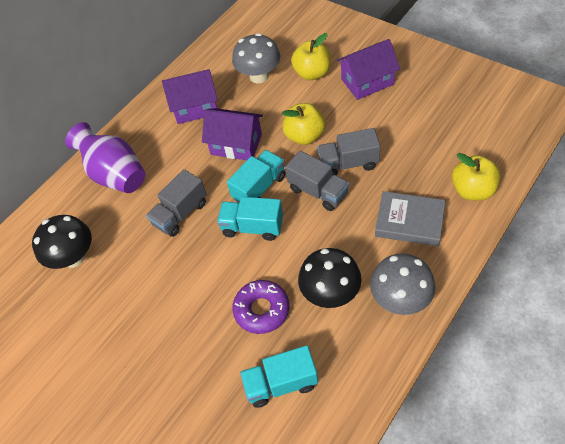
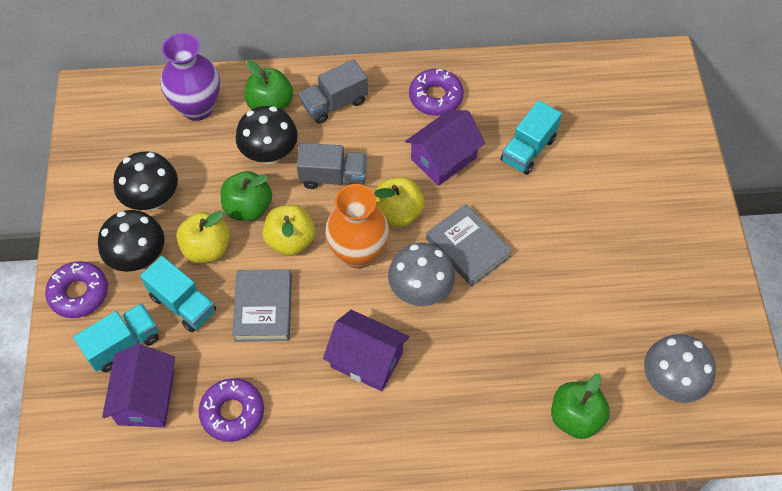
black mushroom: [32,215,92,269] [298,248,362,308] = 2 -> [98,210,165,272] [113,151,178,211] [236,106,298,164] = 3
green apple: none = 0 -> [221,171,272,221] [245,60,293,110] [551,374,610,439] = 3
grey book: [375,191,446,246] = 1 -> [232,269,292,342] [426,204,512,287] = 2
grey truck: [146,169,207,237] [285,151,349,211] [317,128,380,176] = 3 -> [296,143,367,189] [299,59,368,124] = 2
orange vase: none = 0 -> [325,184,389,269] = 1
purple donut: [232,280,289,334] = 1 -> [45,261,108,318] [198,378,264,442] [409,69,464,116] = 3

